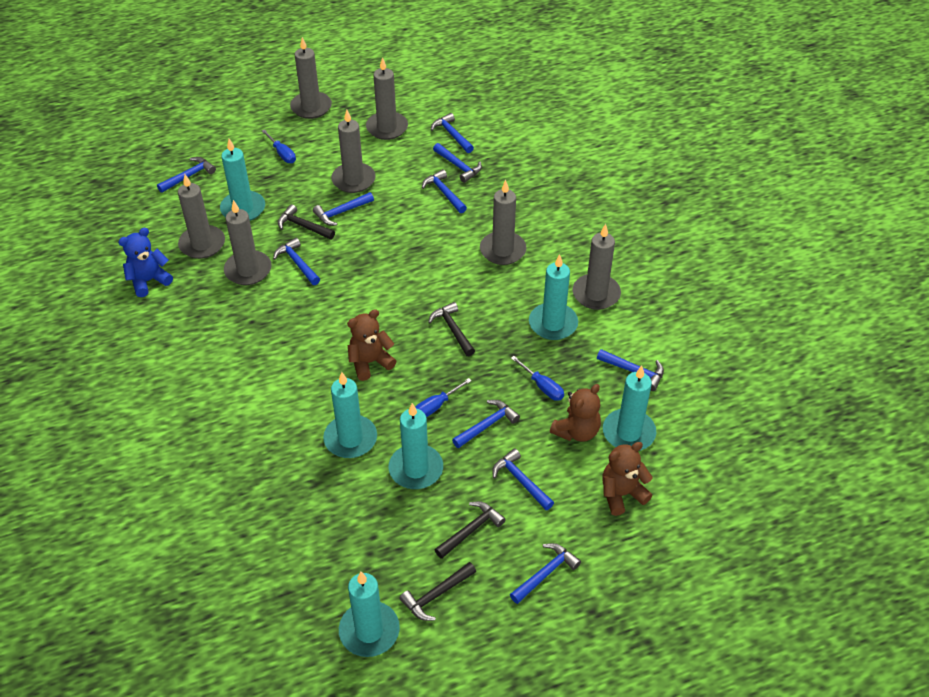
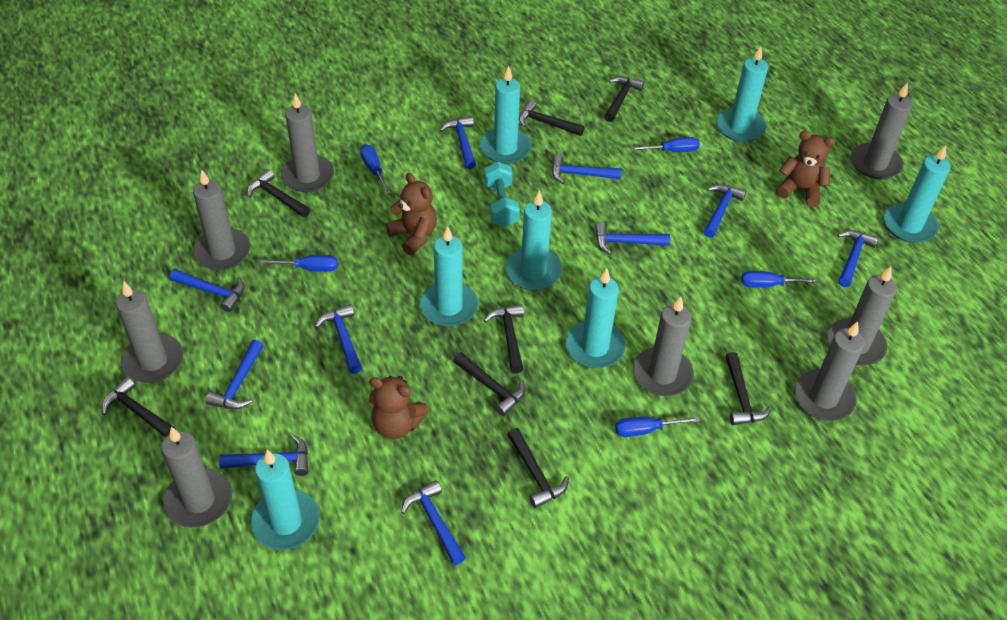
black hammer: [278,204,335,240] [399,562,476,621] [428,302,475,356] [435,501,506,559] = 4 -> [102,377,176,438] [247,169,310,217] [453,352,525,416] [484,304,524,373] [507,428,569,508] [519,100,585,136] [604,76,644,122] [725,352,772,425] = 8
blue screwdriver: [262,129,296,163] [415,378,472,417] [511,356,564,401] = 3 -> [260,255,338,272] [360,144,391,194] [615,417,700,437] [631,137,700,152] [741,271,819,288] = 5
blue teddy bear: [118,228,173,297] = 1 -> none = 0
grey candle: [178,174,225,259] [224,200,272,285] [290,37,332,119] [331,110,376,193] [366,57,408,140] [480,180,526,265] [573,224,621,310] = 7 -> [116,281,183,383] [161,427,232,528] [193,170,250,270] [280,93,334,192] [633,296,694,396] [794,321,865,421] [827,266,897,366] [851,82,912,179] = 8
turquoise candle: [220,139,265,221] [323,372,377,458] [339,572,400,657] [389,403,443,489] [529,254,578,340] [603,366,656,451] = 6 -> [251,450,320,550] [420,226,478,327] [480,66,531,164] [506,190,562,291] [566,269,626,368] [716,46,768,142] [884,145,951,243] = 7
turquoise dumbbell: none = 0 -> [484,162,520,227] = 1

